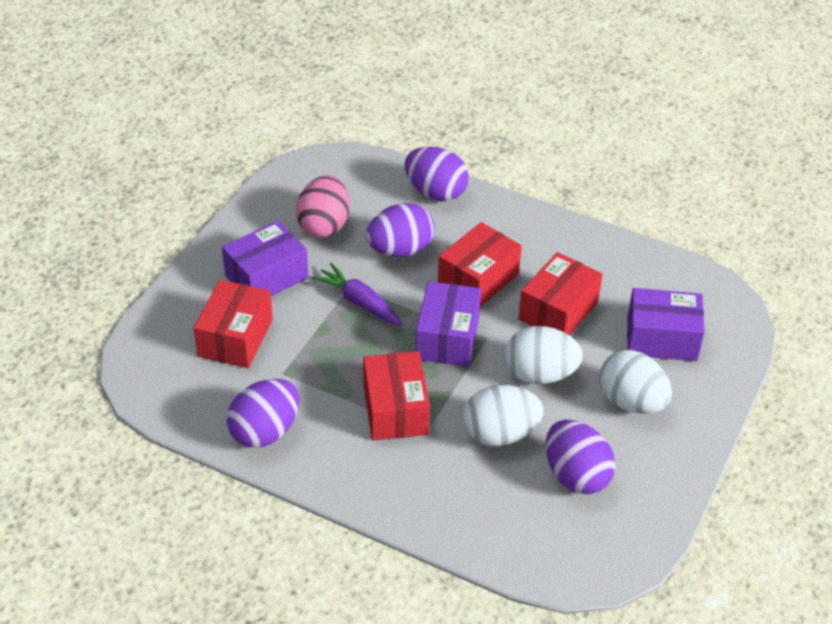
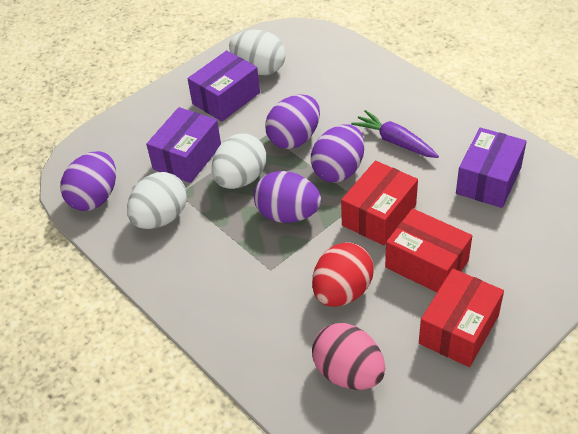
red box: [194,280,273,368] [363,351,430,441] [438,222,522,307] [518,252,603,335] = 4 -> [341,161,418,245] [385,209,472,292] [419,269,504,367] = 3
red egg: none = 0 -> [312,242,374,307] = 1

